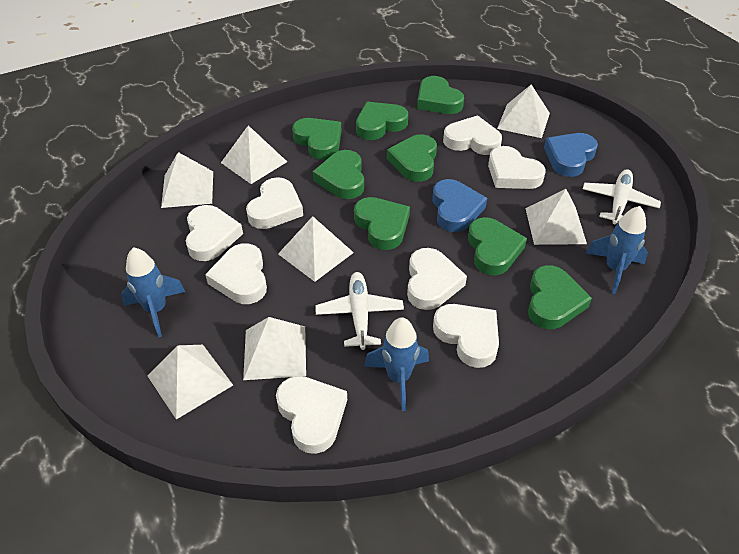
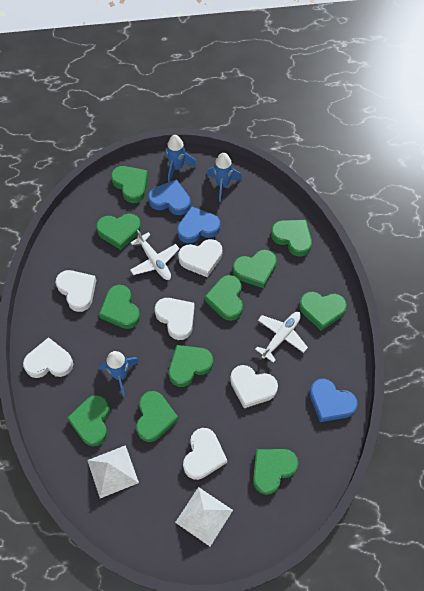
blue heart: [432,179,487,232] [544,133,598,177] = 2 -> [148,179,191,215] [177,206,220,243] [309,379,358,422] = 3
green heart: [292,118,342,160] [313,150,364,199] [354,197,410,250] [356,102,408,140] [387,134,437,182] [417,76,464,114] [468,217,527,275] [528,265,592,329] = 8 -> [67,395,110,446] [96,214,141,250] [99,285,140,329] [111,166,148,203] [136,391,179,442] [169,345,213,387] [204,275,243,321] [233,250,277,288] [253,449,298,495] [271,220,312,257] [299,291,347,331] = 11
white heart: [186,205,243,261] [205,243,267,304] [246,177,303,229] [276,376,347,454] [407,248,467,310] [433,304,499,368] [443,115,502,155] [488,146,546,189] = 8 -> [23,337,73,378] [56,270,96,312] [155,298,195,340] [178,239,222,277] [183,428,227,480] [230,365,278,408] = 6
white pyramid: [147,345,233,420] [161,152,213,208] [221,125,287,184] [243,317,306,380] [278,216,354,282] [497,85,550,138] [525,189,587,245] = 7 -> [87,445,139,498] [175,487,233,546] = 2

